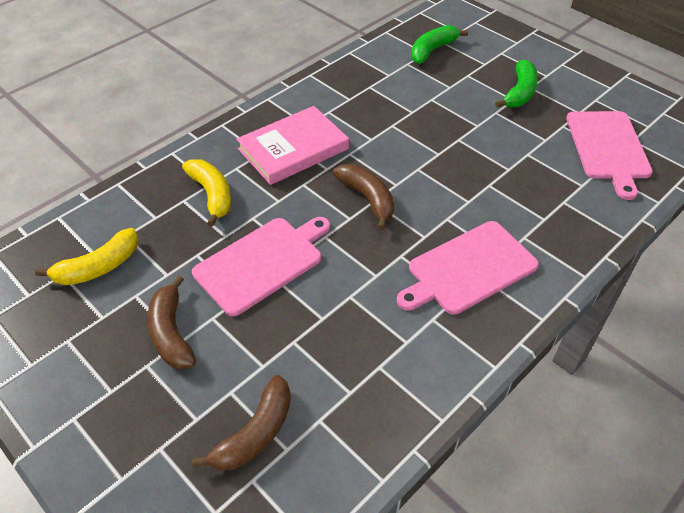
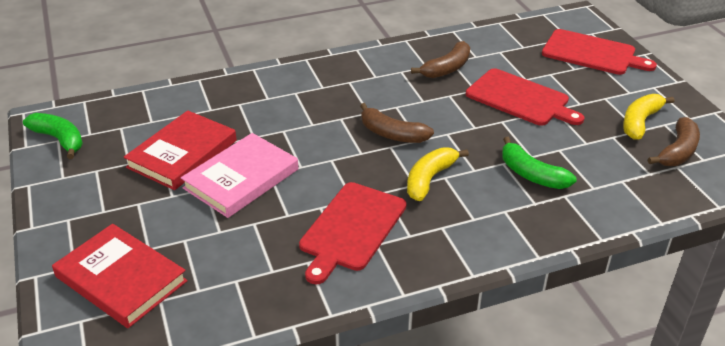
pink cutting board: [192,217,330,316] [397,221,539,315] [566,111,653,200] = 3 -> none = 0
red book: none = 0 -> [52,224,188,328] [123,110,237,190] = 2
red cutting board: none = 0 -> [299,182,407,284] [466,68,584,126] [542,29,657,75] = 3

